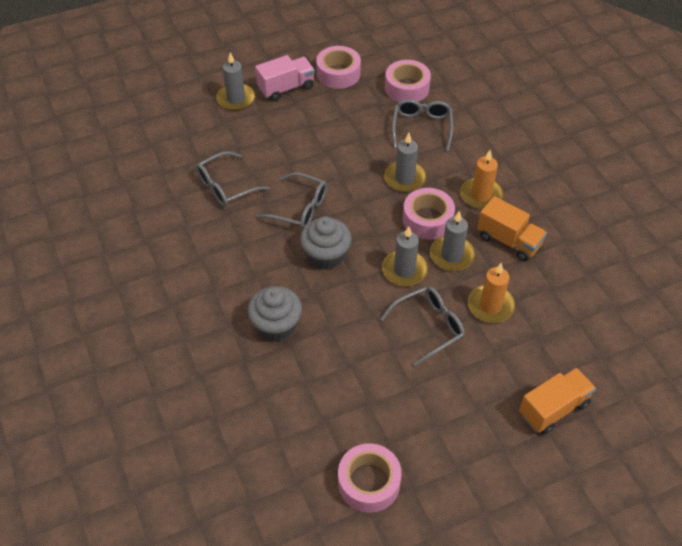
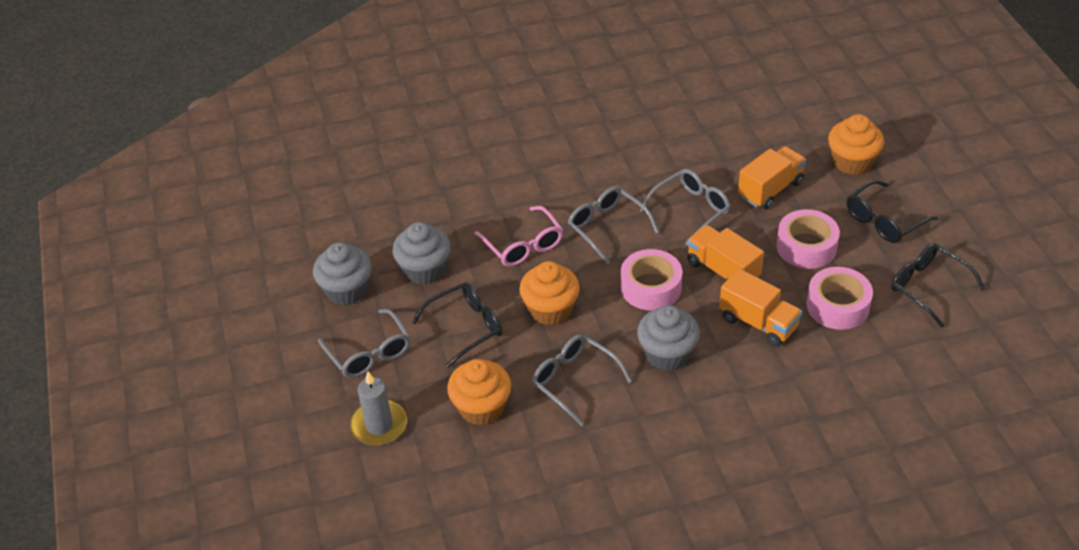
black glasses: none = 0 -> [412,282,502,368] [847,180,938,243] [891,243,985,328] = 3
grey candle: [216,52,255,111] [382,226,428,286] [384,133,426,192] [430,211,475,271] = 4 -> [350,371,407,446] = 1
grey cupcake: [248,286,302,342] [300,216,352,270] = 2 -> [313,242,372,306] [392,222,451,285] [637,305,700,371] = 3
orange candle: [460,150,503,210] [468,263,515,323] = 2 -> none = 0
orange cupcake: none = 0 -> [447,359,511,426] [519,261,580,325] [828,114,885,175] = 3
orange truck: [477,196,547,261] [519,368,596,434] = 2 -> [687,225,764,282] [719,268,802,347] [738,146,806,209] = 3
pink glasses: none = 0 -> [474,206,563,266] = 1
pink tape: [316,46,361,89] [338,443,402,513] [385,60,431,102] [403,188,455,239] = 4 -> [621,249,682,310] [777,209,840,269] [807,267,873,330] = 3
pink truck: [255,55,315,102] = 1 -> none = 0

